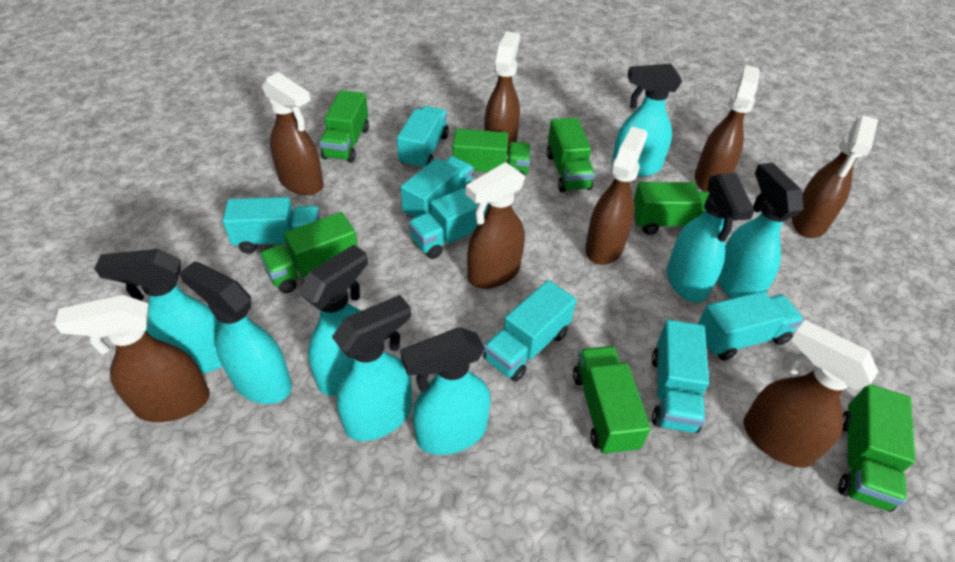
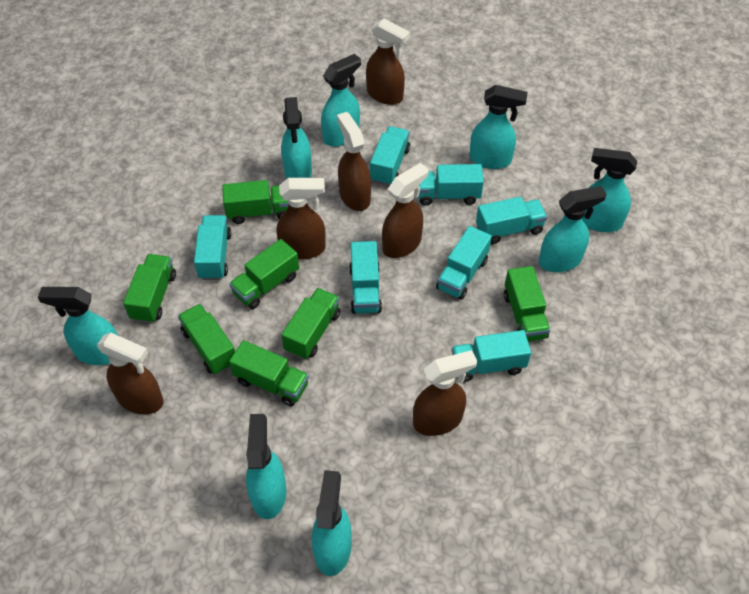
brown spray bottle: [54,295,210,422] [262,72,323,196] [466,162,526,289] [484,31,520,155] [585,127,648,265] [695,65,760,192] [744,320,878,468] [792,116,878,238] = 8 -> [97,333,163,414] [277,178,326,260] [337,112,371,211] [366,19,410,105] [382,163,428,258] [413,350,477,436] = 6

